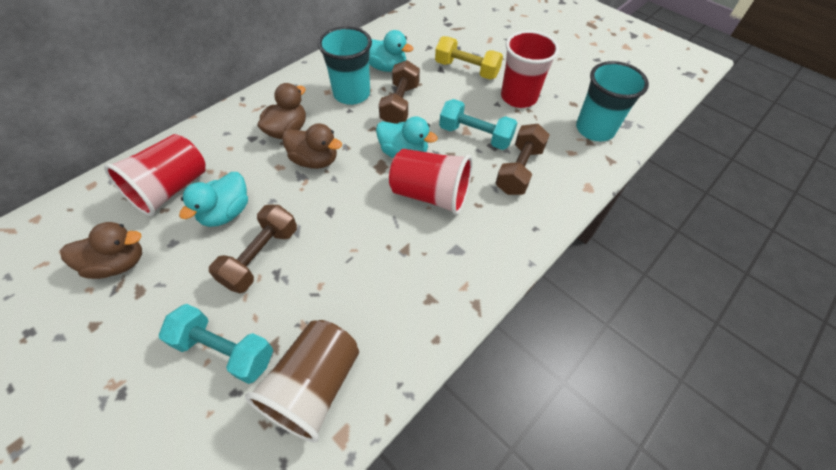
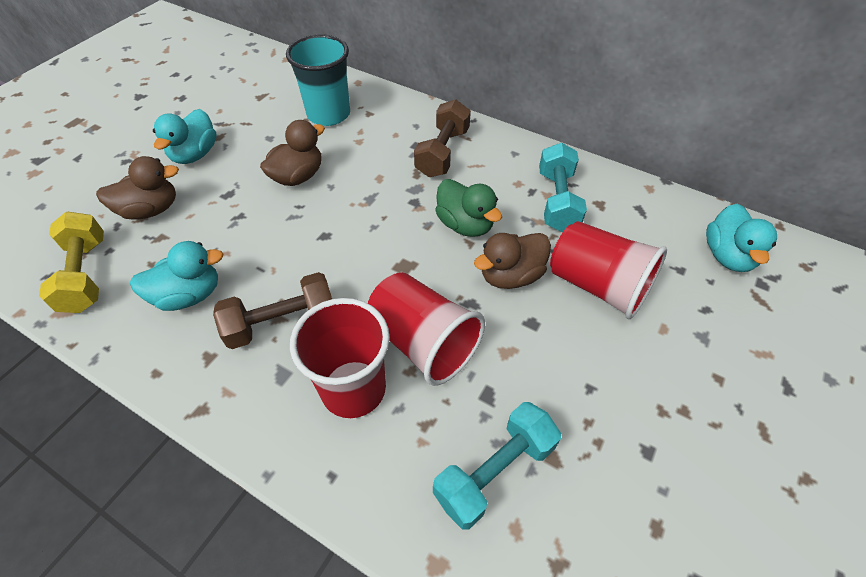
brown cup: [245,320,359,443] = 1 -> none = 0
brown dumbbell: [209,205,297,293] [379,60,420,124] [496,124,550,195] = 3 -> [213,272,332,349] [414,99,471,177] = 2
green duck: none = 0 -> [435,179,502,237] = 1
turquoise cup: [318,26,372,105] [576,61,649,141] = 2 -> [286,34,350,126] = 1

